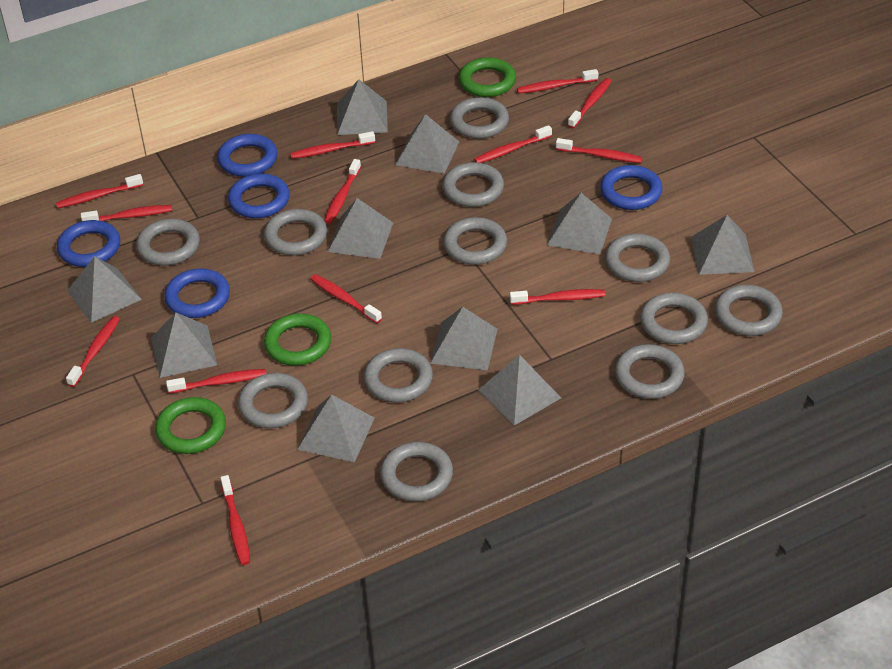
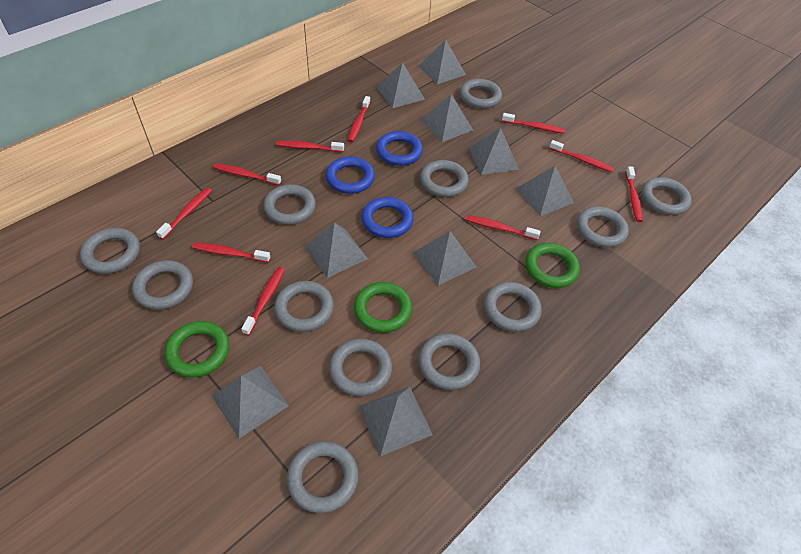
blue ring: [57,220,120,267] [164,268,230,318] [217,134,277,177] [228,174,290,218] [600,165,663,210] = 5 -> [326,156,375,194] [362,197,414,238] [376,131,423,166] = 3
grey pyramid: [67,256,142,323] [151,312,217,378] [297,394,375,463] [328,198,393,259] [337,79,388,135] [395,114,459,174] [430,307,497,370] [478,355,561,426] [547,193,612,254] [691,215,754,275] = 10 -> [212,366,289,439] [305,223,368,278] [359,387,433,457] [376,62,425,109] [413,231,477,285] [419,40,466,84] [421,94,473,142] [469,128,519,175] [516,166,574,216] = 9
red toothbrush: [56,174,143,208] [66,316,120,387] [81,205,172,221] [166,369,266,393] [221,475,250,565] [290,131,375,159] [310,274,382,323] [324,159,361,224] [474,125,552,163] [510,289,605,305] [517,69,598,94] [556,138,642,163] [568,78,612,128] = 13 -> [156,188,212,240] [192,243,271,263] [214,163,281,185] [241,267,285,336] [276,141,344,152] [348,96,370,142] [465,215,541,240] [502,113,566,134] [549,140,614,172] [625,166,643,222] = 10

